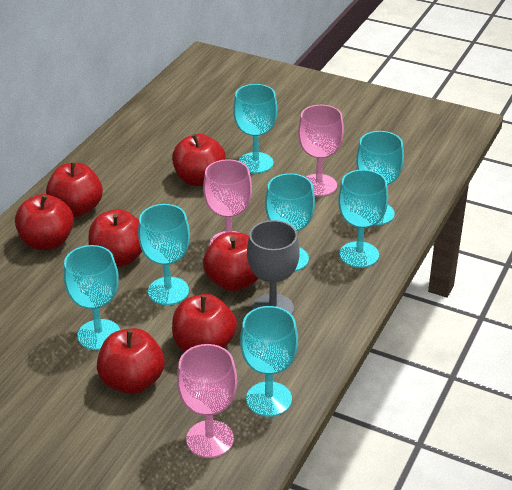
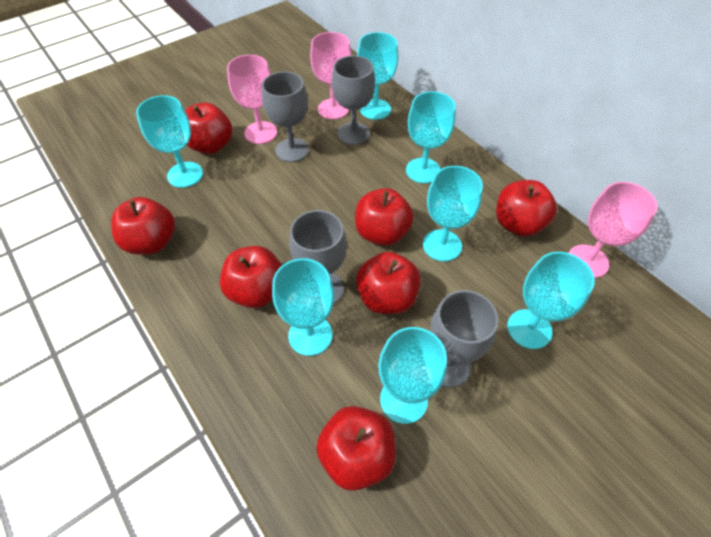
grey goblet: [247,220,300,314] = 1 -> [262,71,309,162] [289,210,347,304] [332,56,375,145] [430,290,498,388] = 4

